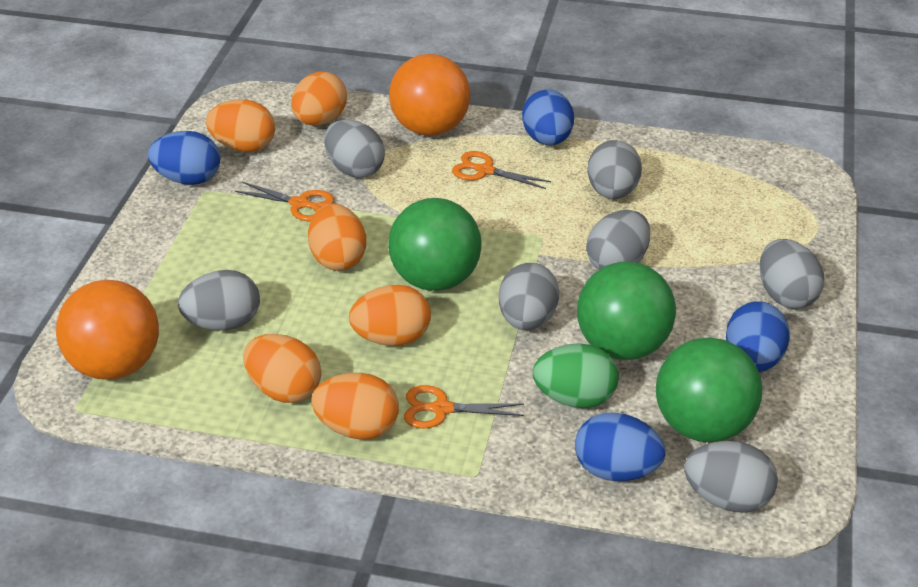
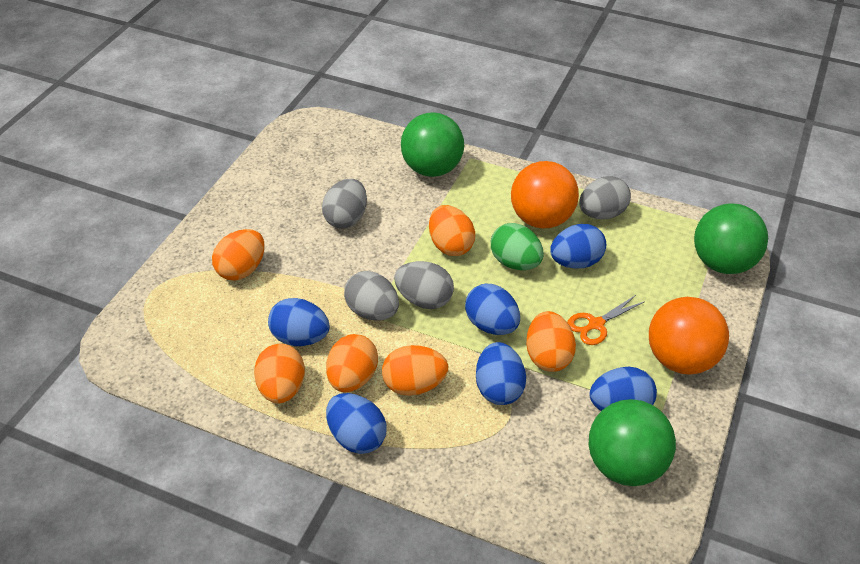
blue egg: [148,131,220,185] [522,89,574,145] [575,412,666,481] [726,301,790,372] = 4 -> [268,298,330,346] [326,393,387,454] [465,284,520,335] [476,342,526,405] [550,224,606,269] [589,367,657,411] = 6
grey egg: [178,270,260,331] [324,120,385,178] [499,263,559,330] [586,210,650,270] [587,140,642,199] [684,441,778,513] [759,239,824,308] = 7 -> [322,179,367,228] [344,271,399,321] [394,261,454,309] [579,176,631,219] = 4
orange scissors: [235,182,334,221] [404,385,524,429] [452,151,551,189] = 3 -> [567,295,645,345] = 1

